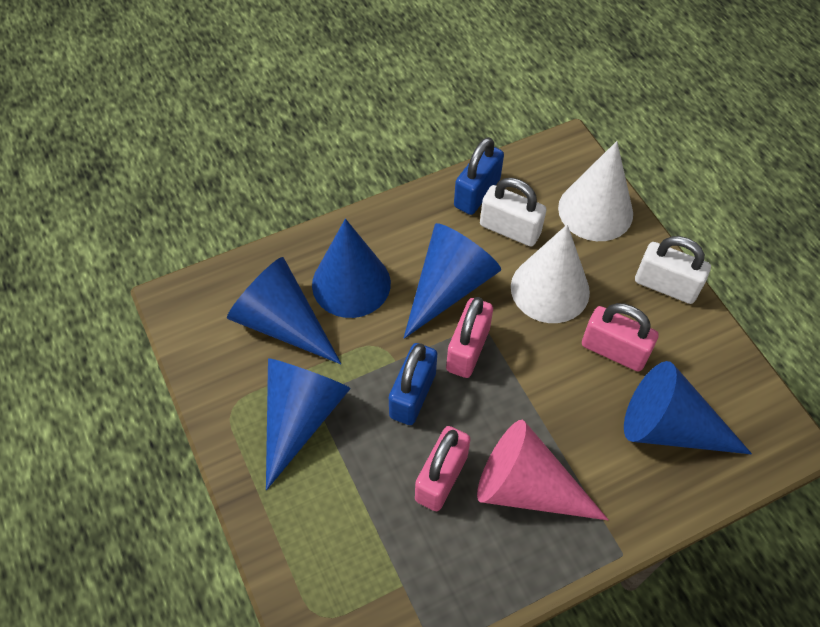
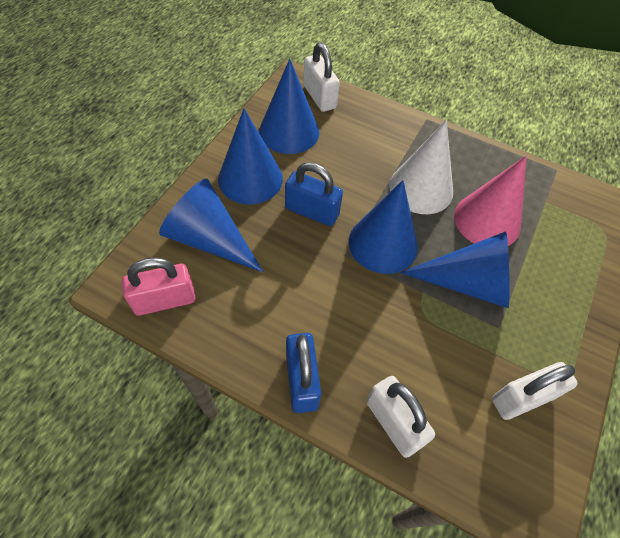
pink padlock: [415,426,470,511] [446,297,493,378] [582,303,659,372] = 3 -> [122,257,195,316] = 1
white cone: [511,224,590,323] [558,141,633,241] = 2 -> [389,120,453,214] = 1
white padlock: [480,178,546,247] [635,236,711,304] = 2 -> [303,42,340,112] [366,376,435,458] [492,362,578,420] = 3

